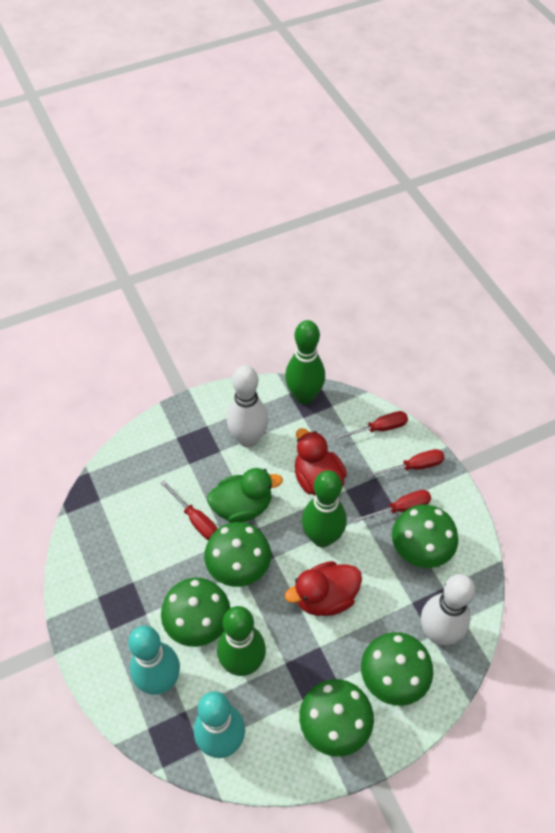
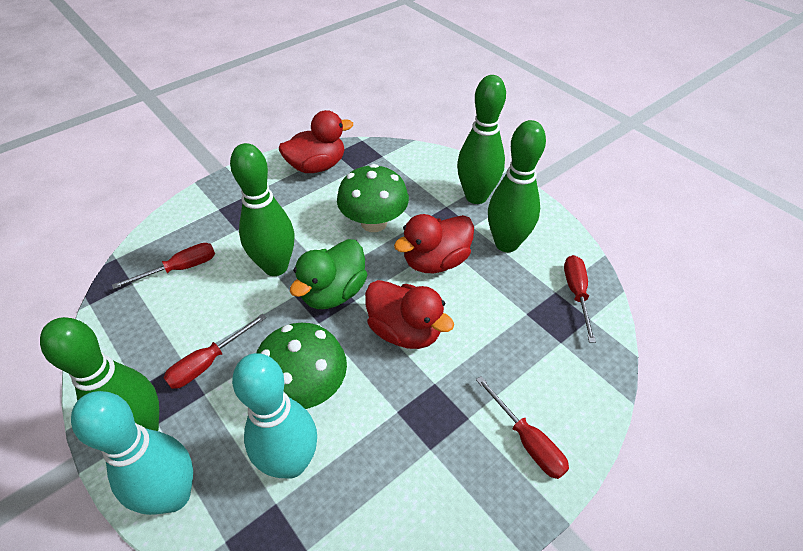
green bowling pin: [217,606,266,676] [285,320,325,404] [302,470,347,547] = 3 -> [40,317,159,431] [230,143,294,276] [457,75,506,204] [488,120,546,252] = 4
green mushroom: [161,578,230,647] [204,522,271,587] [299,679,374,757] [361,632,433,706] [392,505,458,568] = 5 -> [257,323,347,409] [337,164,409,232] = 2
red duck: [285,561,362,616] [295,428,347,495] = 2 -> [279,110,353,173] [365,280,454,349] [394,214,474,273] = 3
white bowling pin: [227,365,268,448] [421,574,475,645] = 2 -> none = 0

